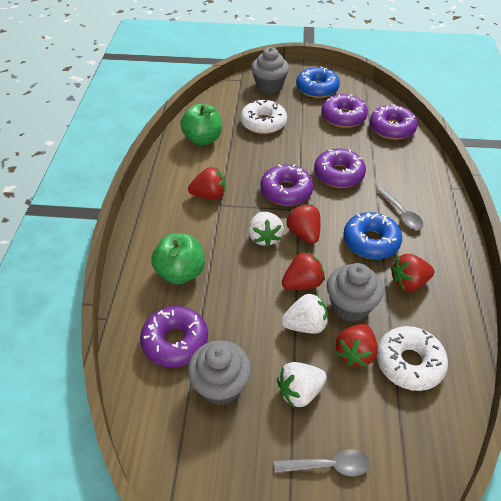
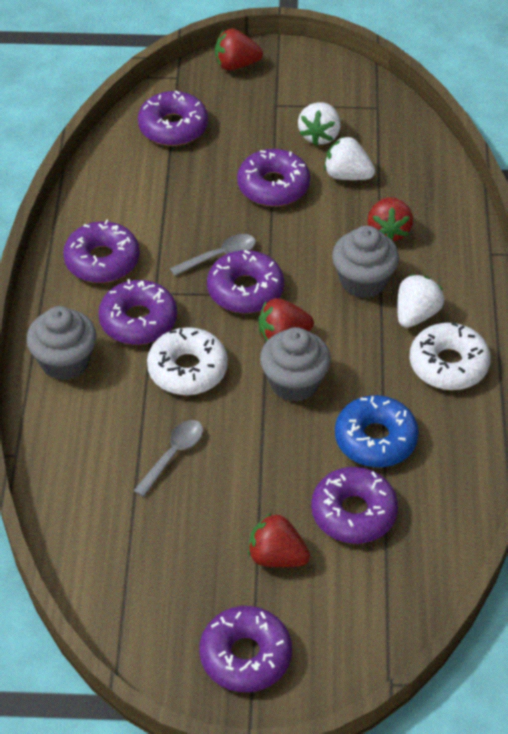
blue donut: [296,66,340,98] [343,212,402,259] = 2 -> [335,395,419,467] = 1
green apple: [151,233,205,284] [180,104,222,145] = 2 -> none = 0
purple donut: [140,306,208,367] [260,164,314,206] [314,148,366,188] [321,94,368,128] [369,104,418,140] = 5 -> [63,219,140,283] [98,279,177,345] [138,91,208,146] [199,606,292,692] [207,250,284,313] [237,149,310,206] [311,467,398,544] = 7
red strawberry: [188,167,226,200] [282,251,325,290] [286,204,321,244] [336,324,378,367] [391,254,434,292] = 5 -> [215,28,263,71] [248,513,310,567] [259,298,314,342] [367,197,413,241] = 4

